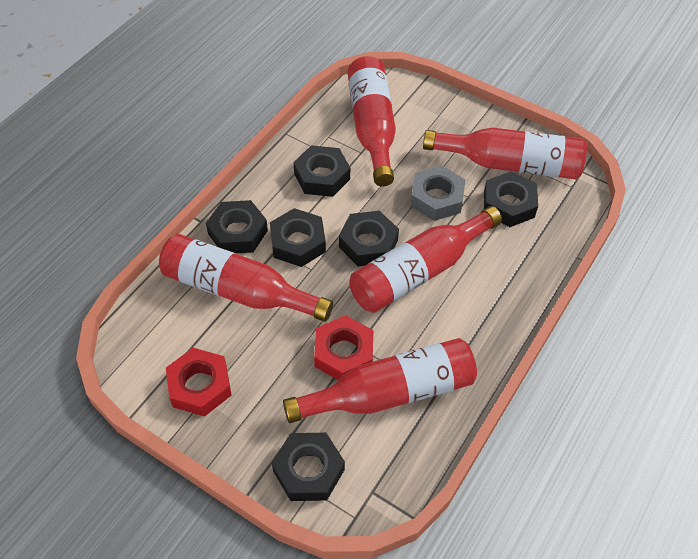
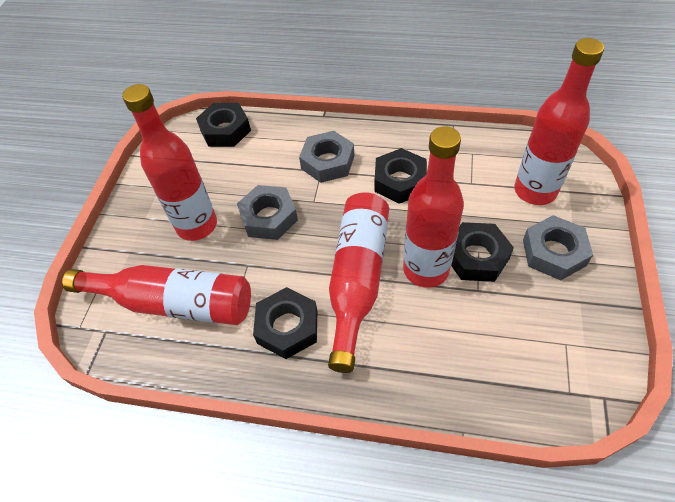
black nut: [206,200,268,253] [270,208,326,267] [272,433,345,501] [293,145,350,197] [339,211,399,266] [484,171,538,227] = 6 -> [196,103,251,147] [253,287,317,359] [375,148,427,204] [451,222,514,282] = 4
grey nut: [411,166,465,221] = 1 -> [237,185,298,240] [299,131,354,183] [523,215,593,280] = 3
red nut: [166,348,232,417] [314,315,373,380] = 2 -> none = 0

